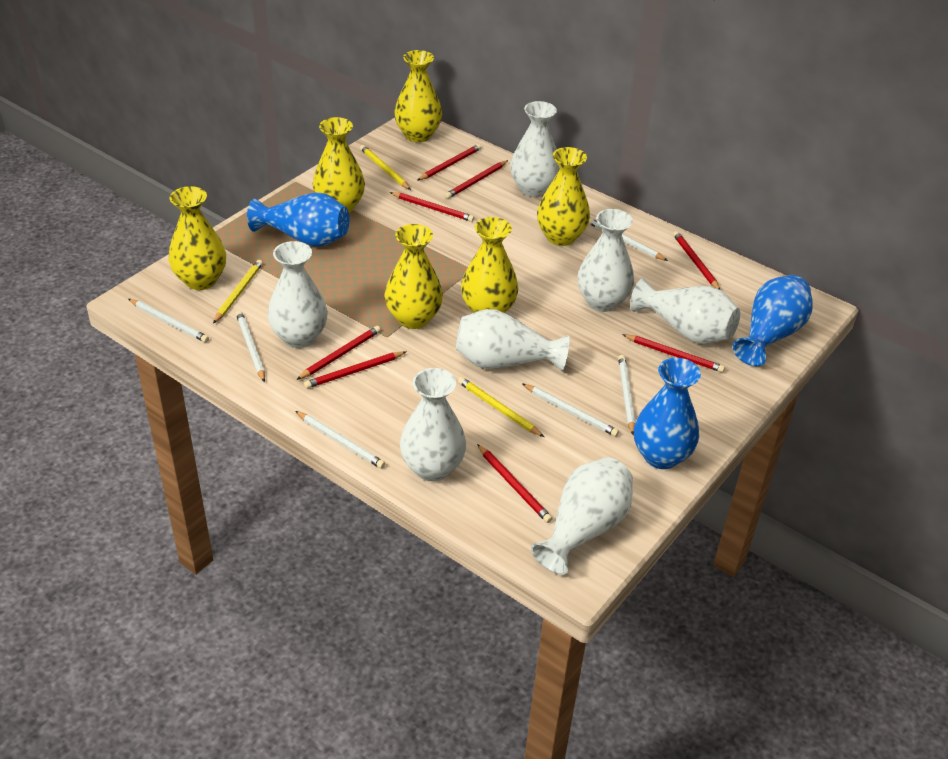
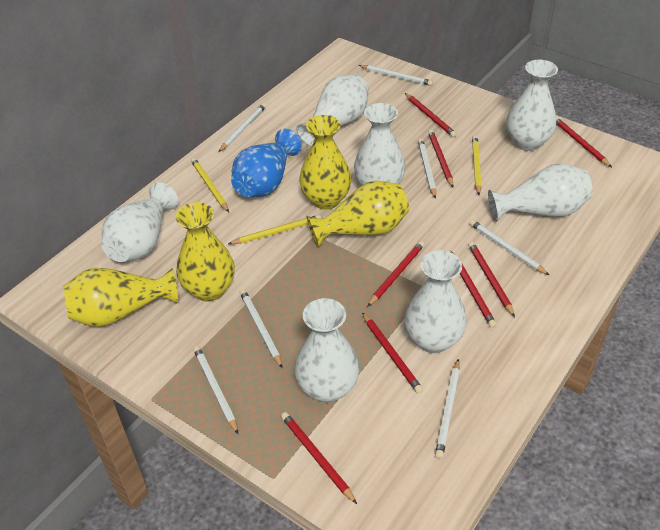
blue vase: [247,192,349,247] [634,358,701,469] [733,275,813,366] = 3 -> [231,129,302,197] = 1
white pencil: [129,299,209,343] [236,311,265,382] [295,411,385,469] [522,383,619,437] [588,218,668,261] [618,355,635,435] = 6 -> [193,346,238,434] [219,103,266,152] [240,289,283,368] [359,65,433,86] [418,138,436,199] [435,359,460,459] [470,220,549,275] = 7
yellow vase: [169,186,226,290] [313,117,365,213] [385,224,443,329] [394,50,442,142] [461,217,518,313] [537,147,590,246] = 6 -> [63,268,178,327] [175,202,235,302] [299,115,351,210] [306,181,409,248] = 4

